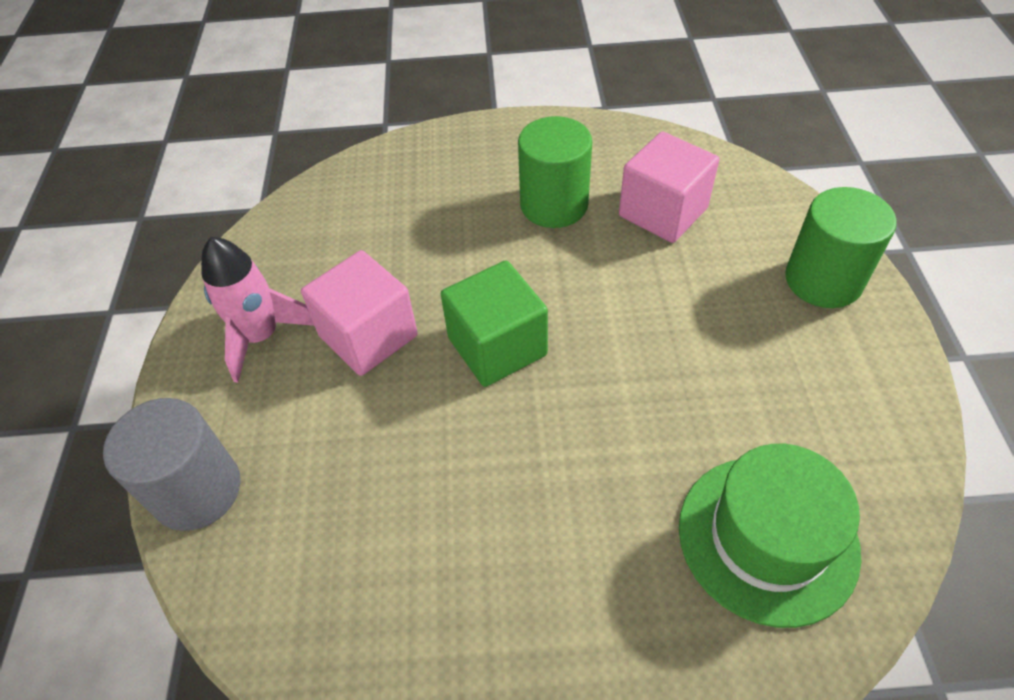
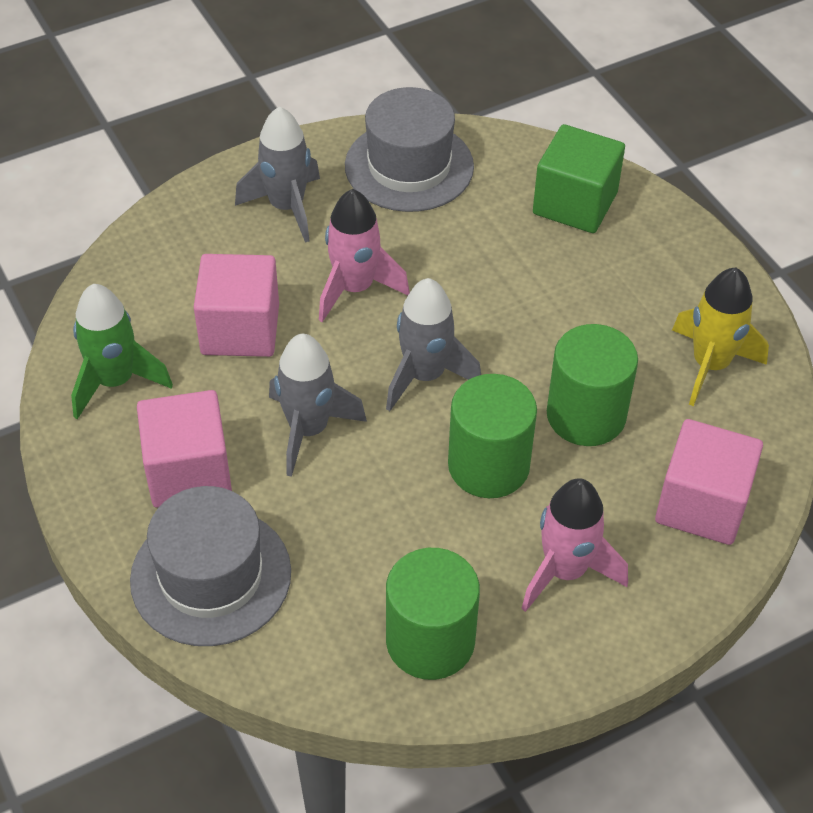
green cylinder: [518,116,592,228] [785,187,897,308] = 2 -> [386,548,480,680] [448,374,537,498] [547,324,638,446] = 3
green hat: [679,444,861,628] = 1 -> none = 0
green rocket: none = 0 -> [71,284,173,419] = 1
grey cylinder: [103,398,241,531] = 1 -> none = 0
grey hat: none = 0 -> [130,486,291,646] [345,87,474,212] = 2
grey rocket: none = 0 -> [235,106,320,243] [269,334,367,477] [386,278,481,411] = 3
pink cube: [301,250,418,376] [619,132,719,243] = 2 -> [137,390,232,508] [194,254,279,357] [655,419,763,545] = 3
pink rocket: [201,237,314,383] = 1 -> [319,189,410,322] [521,478,628,612] = 2
yellow rocket: none = 0 -> [672,268,769,406] = 1

